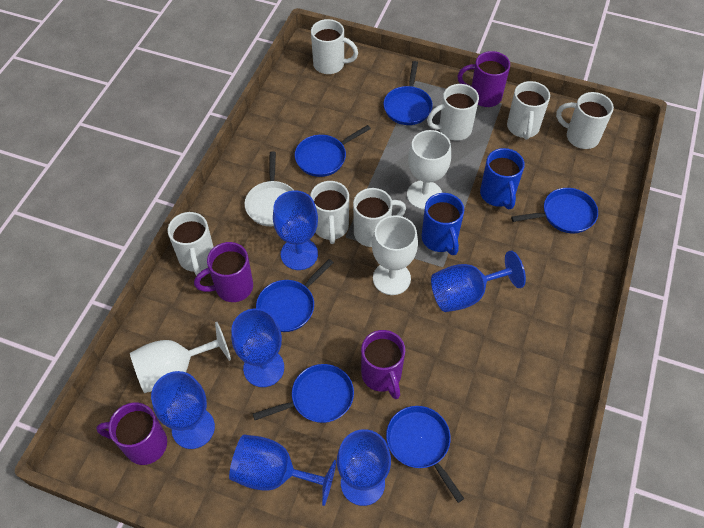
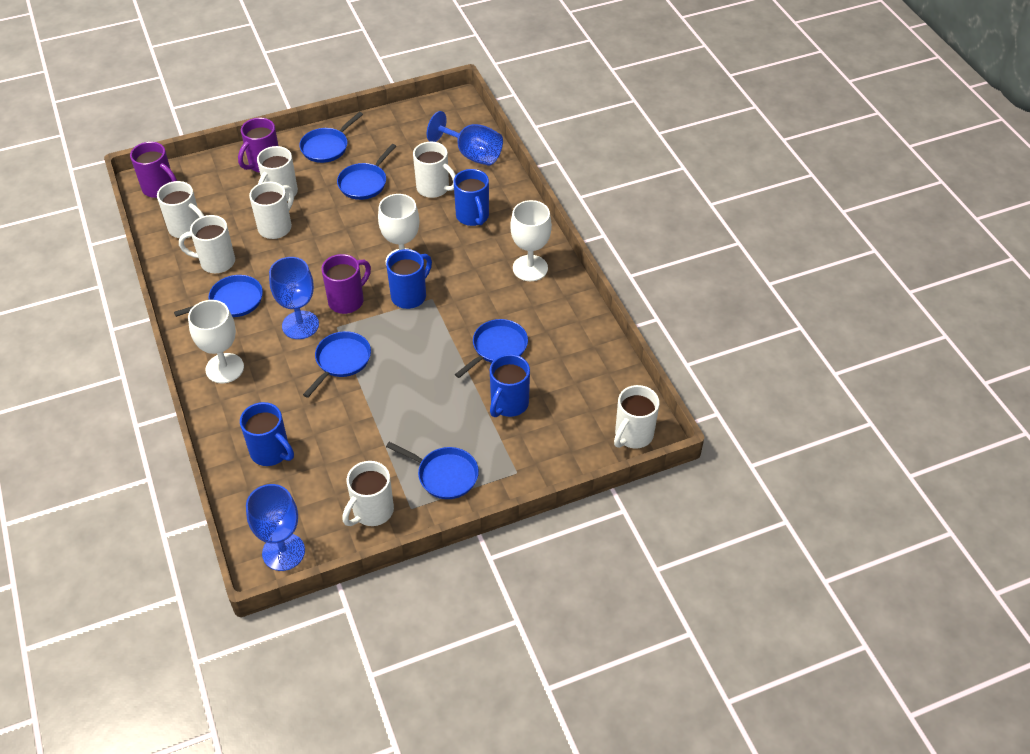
blue goblet: [151,371,215,449] [229,435,337,506] [231,308,284,387] [273,191,318,270] [337,429,391,506] [431,251,526,312] = 6 -> [246,484,305,571] [269,257,319,339] [427,111,503,166] = 3
blue mug: [422,193,464,255] [480,148,525,209] = 2 -> [240,402,294,466] [386,249,432,309] [454,169,489,226] [490,354,530,417] = 4
purple mug: [96,403,167,465] [194,242,253,302] [361,330,405,399] [458,51,510,107] = 4 -> [130,142,177,198] [238,118,278,173] [321,254,371,314] = 3
white pan: [245,151,294,226] = 1 -> none = 0

